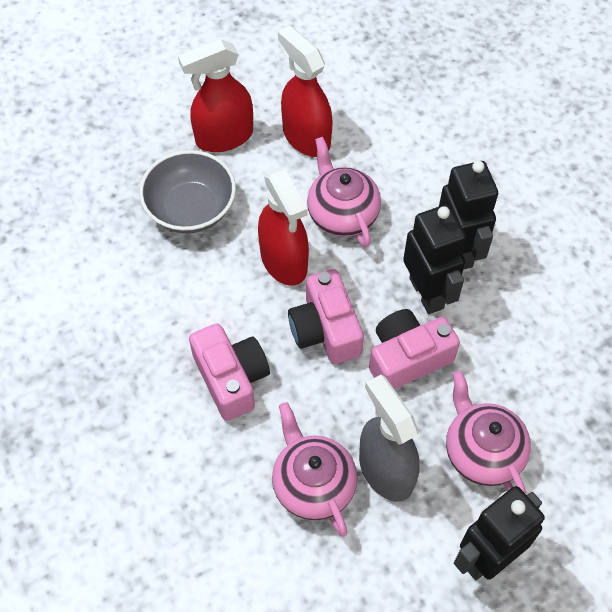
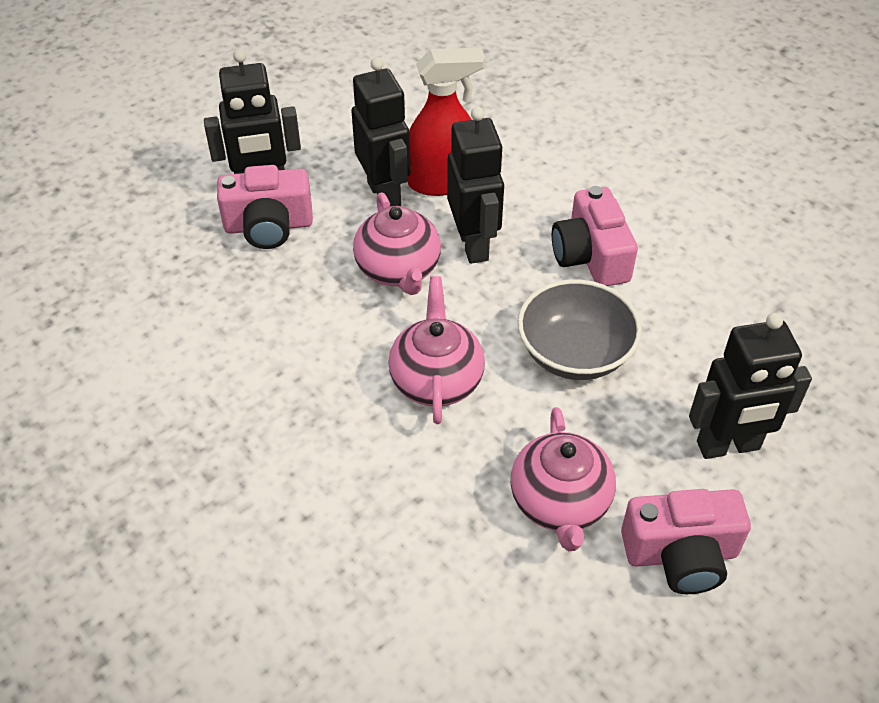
black robot: [403,205,466,314] [439,161,498,270] [454,486,545,580] = 3 -> [204,49,301,174] [351,57,411,206] [447,107,504,264] [689,313,812,459] = 4
grey spray bottle: [359,375,420,502] = 1 -> none = 0
red spray bottle: [178,39,253,152] [258,167,309,286] [278,25,333,157] = 3 -> [408,48,485,196] = 1

